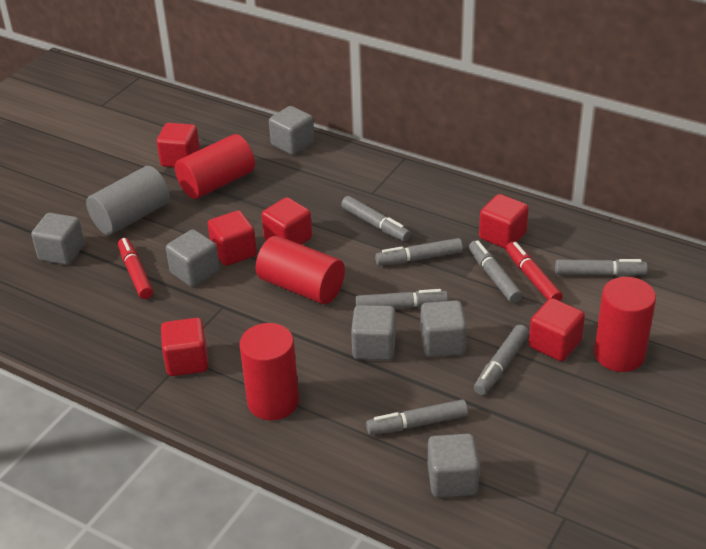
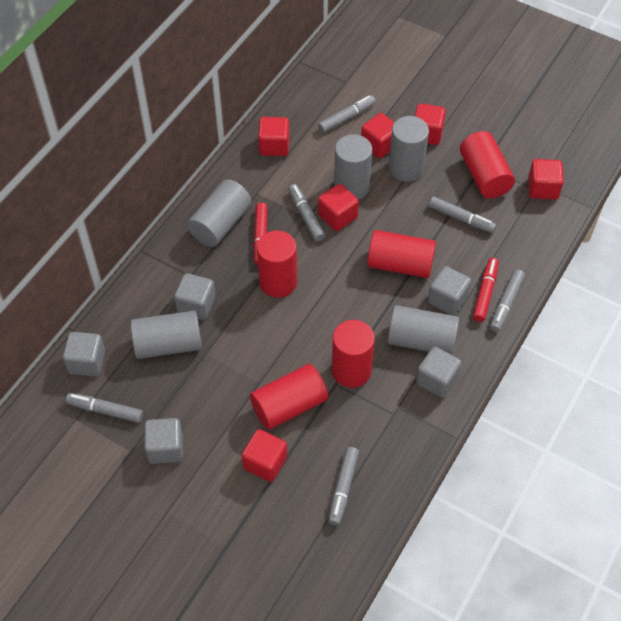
grey cube: [31,213,85,265] [166,230,219,287] [269,106,314,155] [351,305,396,360] [421,300,467,357] [428,433,480,498] = 6 -> [63,332,105,376] [144,418,183,464] [174,273,216,320] [416,346,461,398] [428,266,471,315] = 5
grey cylinder: [86,166,170,235] = 1 -> [131,311,202,359] [187,179,251,247] [334,134,372,199] [388,305,459,355] [389,116,429,182] = 5
grey marker: [341,196,411,241] [355,289,448,309] [366,399,468,435] [375,238,463,266] [469,240,522,303] [474,325,529,395] [555,259,648,276] = 7 -> [66,393,143,423] [288,184,325,242] [318,95,376,133] [328,447,359,525] [429,197,496,233] [490,269,525,332] = 6
red cylinder: [175,134,255,199] [240,323,299,420] [256,236,345,304] [594,277,656,372] = 4 -> [250,364,328,430] [257,230,297,298] [332,320,375,388] [367,230,436,278] [460,131,515,198] = 5

